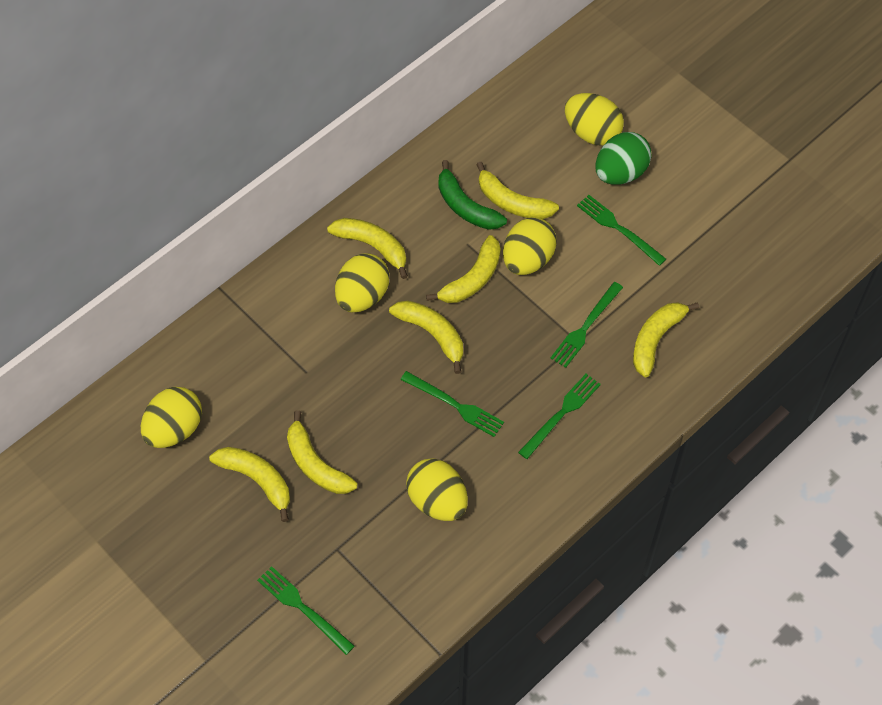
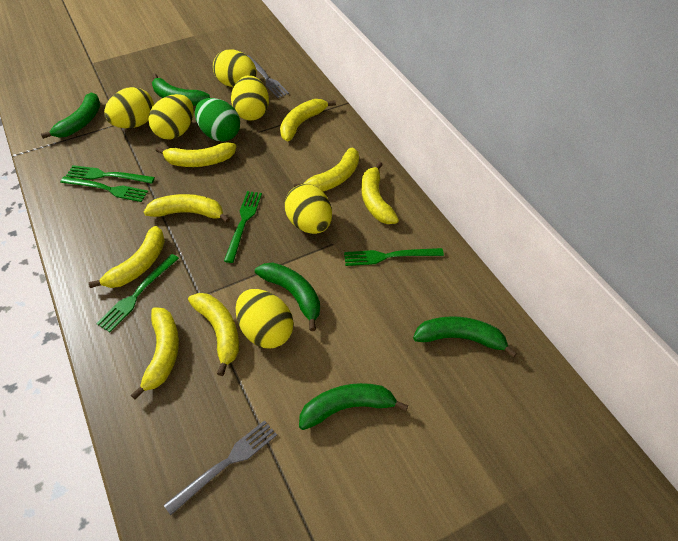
green banana: [438,160,507,230] = 1 -> [41,92,100,139] [152,73,210,106] [255,263,320,331] [299,383,408,430] [413,316,517,358] = 5
grey fork: none = 0 -> [164,420,277,515] [247,55,289,98] = 2
yellow banana: [209,447,290,522] [287,410,358,494] [327,218,408,279] [389,301,463,374] [426,235,501,303] [476,162,559,219] [633,302,699,377] = 7 -> [89,226,165,288] [131,307,179,399] [144,194,230,223] [156,143,237,167] [188,293,239,376] [280,99,336,142] [294,147,359,191] [361,161,399,224] = 8
yellow egg: [141,387,202,448] [335,253,390,312] [406,458,468,521] [503,217,557,275] [565,93,624,146] = 5 -> [104,87,154,128] [148,94,194,139] [213,49,257,87] [231,75,269,121] [236,289,293,348] [284,184,332,234] = 6

